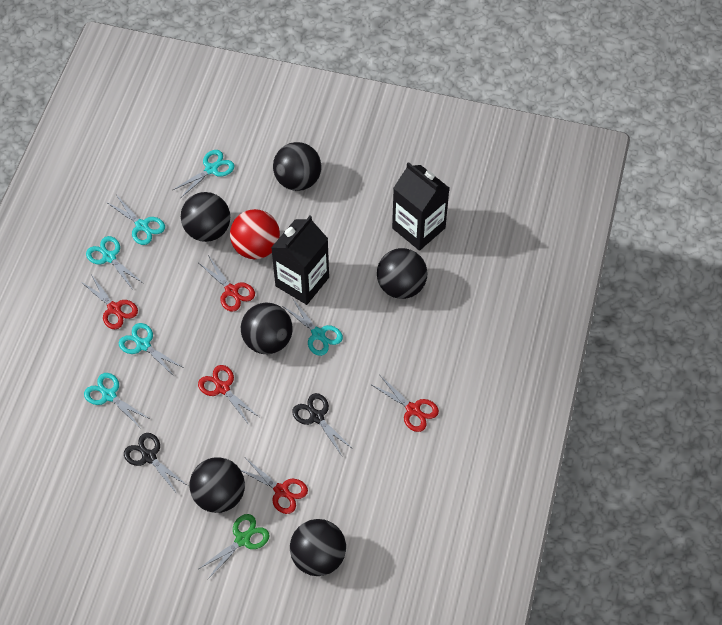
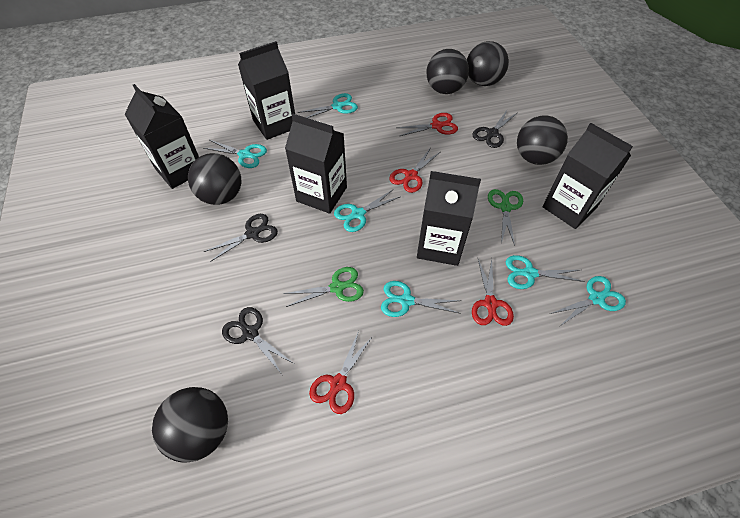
black ball: [181,192,230,242] [190,457,245,513] [241,303,293,354] [273,142,321,191] [290,519,346,576] [377,248,428,299] = 6 -> [152,387,228,463] [188,153,241,205] [426,49,469,94] [467,41,509,86] [517,115,568,165] = 5
black carton: [271,216,329,305] [392,162,449,251] = 2 -> [125,84,199,189] [238,41,295,140] [285,114,347,214] [417,171,481,266] [542,123,633,229] = 5
black scissors: [124,433,188,494] [292,393,353,456] = 2 -> [204,214,278,262] [222,307,294,373] [472,109,517,148] = 3
green scissors: [199,514,269,579] = 1 -> [283,267,364,307] [488,189,523,246] = 2
red ball: [230,209,280,259] = 1 -> none = 0
red scissors: [80,274,138,329] [198,365,259,425] [199,255,255,312] [241,459,308,514] [372,376,439,432] = 5 -> [309,331,373,414] [389,147,440,193] [397,113,458,136] [472,259,514,326] = 4

